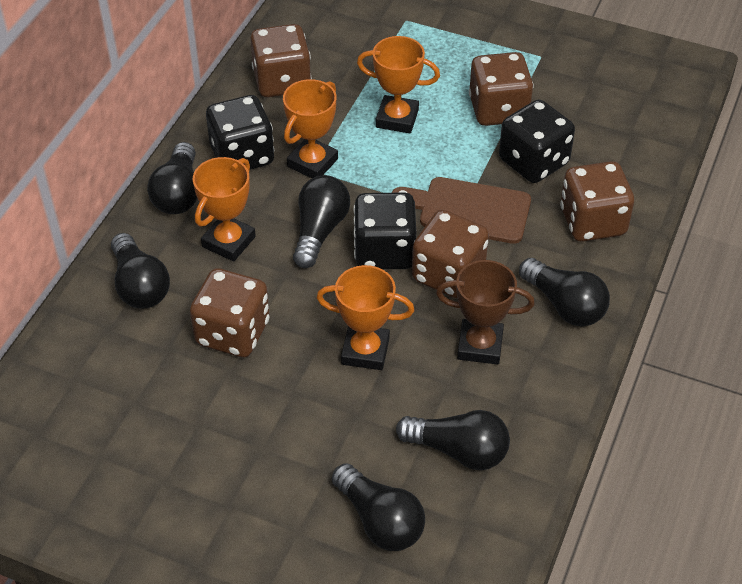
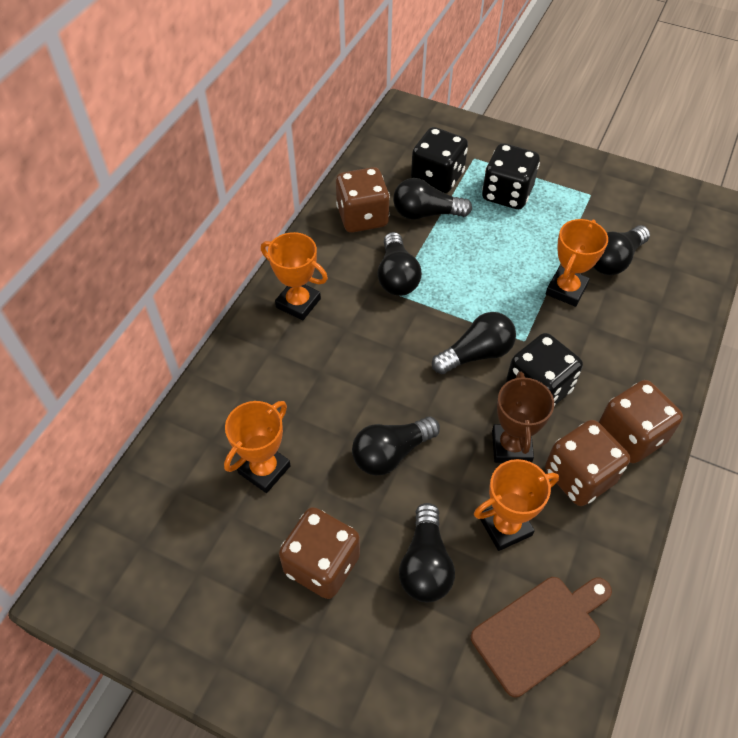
brown dice: [190,268,270,358] [250,24,312,97] [412,210,489,298] [469,52,534,126] [560,161,634,242] = 5 -> [279,507,360,599] [336,167,390,233] [545,420,630,506] [599,380,683,463] = 4

